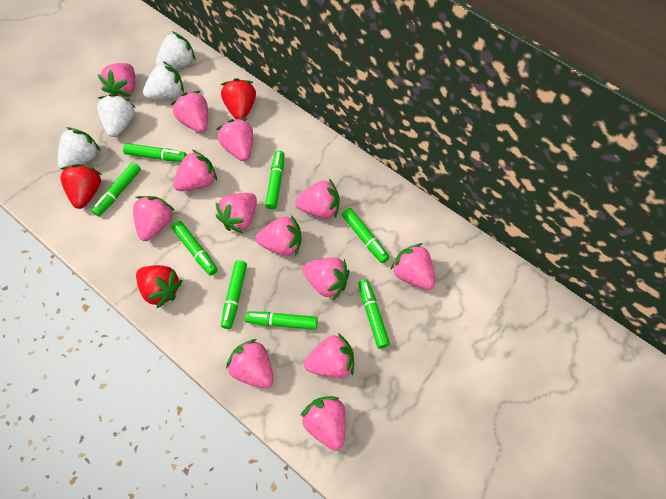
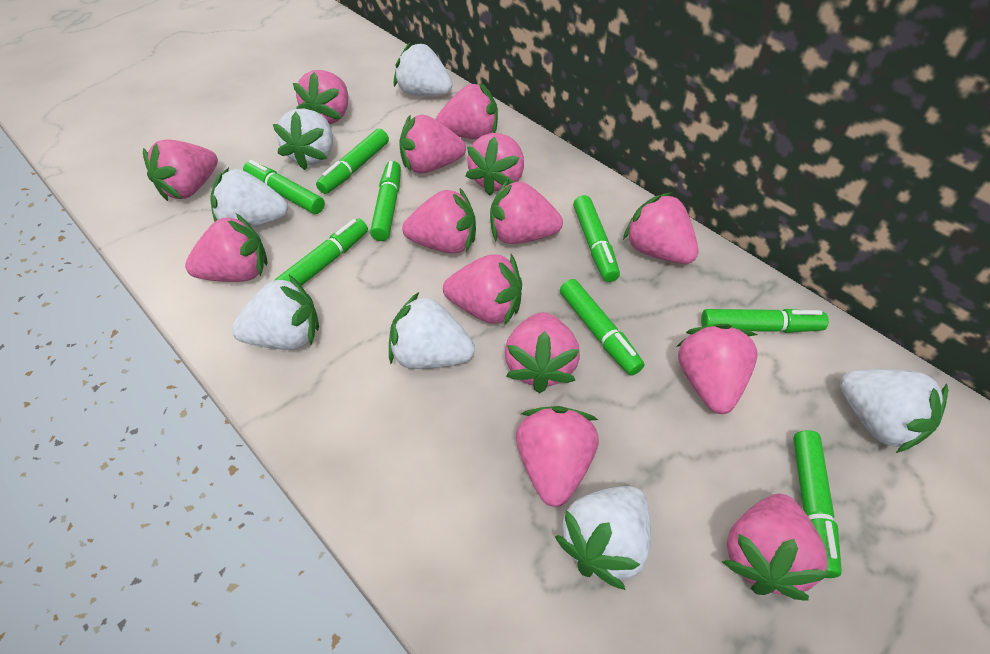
pink strawberry: [97,63,135,97] [133,196,175,241] [171,91,208,133] [173,150,217,191] [216,118,253,161] [216,193,257,233] [226,339,273,388] [256,215,301,257] [295,178,340,219] [300,396,346,450] [303,257,350,301] [304,333,354,378] [390,243,435,290] = 13 -> [143,140,218,201] [185,213,268,282] [293,70,348,124] [399,115,466,174] [402,188,476,254] [435,83,498,140] [443,254,522,326] [465,133,524,196] [490,179,563,244] [505,312,580,393] [516,406,599,507] [623,192,698,264] [676,324,758,414] [722,494,830,600] = 14
red strawberry: [60,164,102,209] [136,265,183,308] [221,78,256,119] = 3 -> none = 0
white strawberry: [58,127,100,170] [97,94,136,137] [143,61,184,99] [156,31,195,68] = 4 -> [210,167,288,228] [232,275,319,350] [273,108,333,170] [389,292,475,369] [394,42,453,96] [555,486,651,590] [840,369,948,453] = 7

